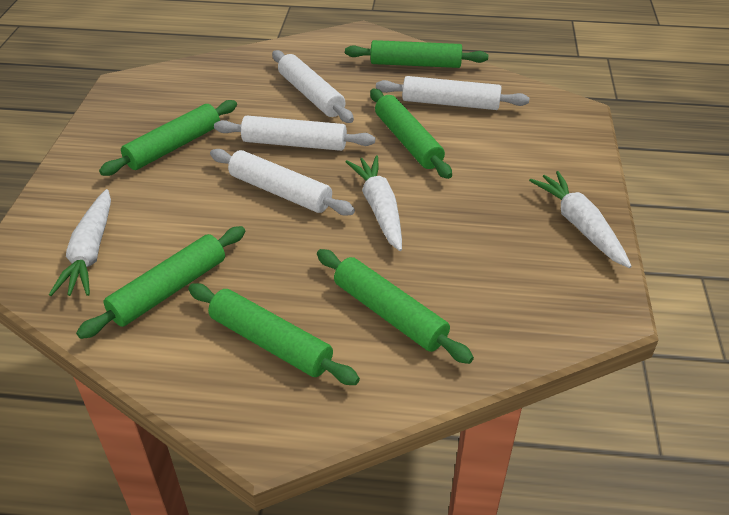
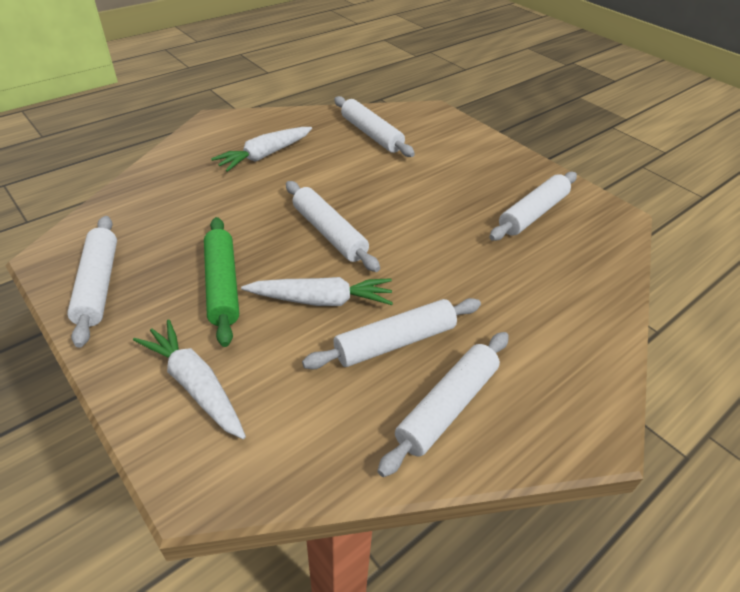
green rolling pin: [76,226,245,339] [99,100,237,176] [188,283,360,385] [317,249,474,364] [345,40,488,68] [370,89,452,179] = 6 -> [204,217,239,347] = 1
white rolling pin: [210,149,355,216] [214,115,375,151] [272,50,354,123] [376,76,529,110] = 4 -> [67,216,117,348] [286,181,380,272] [302,298,481,369] [334,96,415,157] [377,332,509,477] [490,172,577,241] = 6

